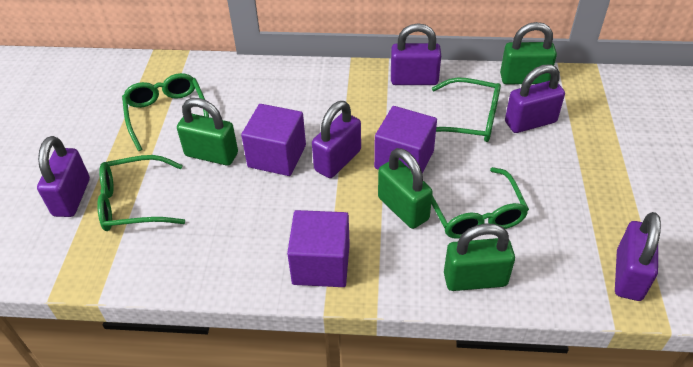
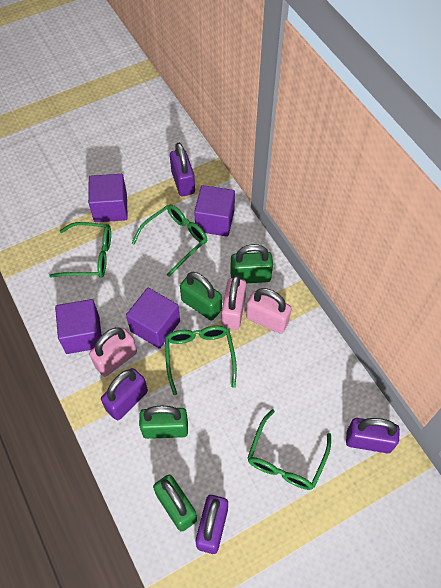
pink padlock: none = 0 -> [89,327,137,377] [221,275,246,330] [246,288,292,334] = 3
purple cube: [241,104,306,176] [287,210,350,287] [374,106,437,173] = 3 -> [55,299,102,354] [88,174,128,222] [126,288,180,349] [194,185,235,237] = 4
purple padlock: [37,136,90,217] [312,101,361,178] [391,23,441,85] [505,64,565,133] [615,212,661,301] = 5 -> [101,368,148,420] [170,143,195,196] [196,495,228,554] [346,418,400,453] = 4

